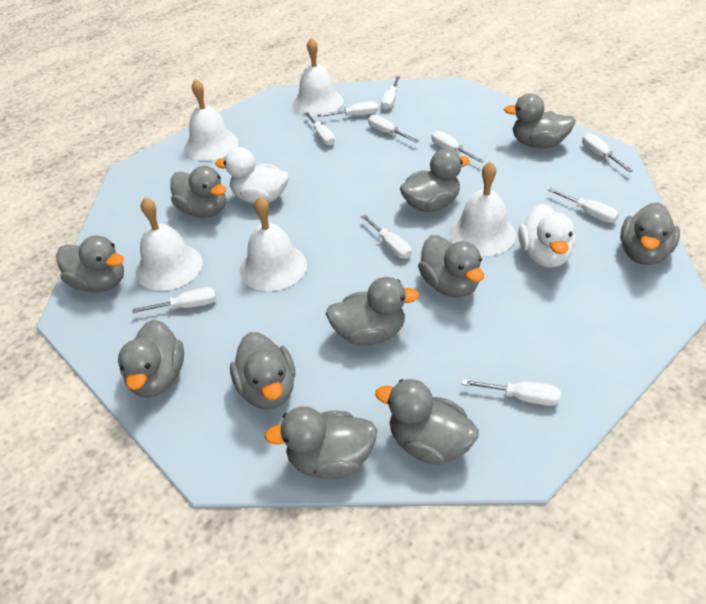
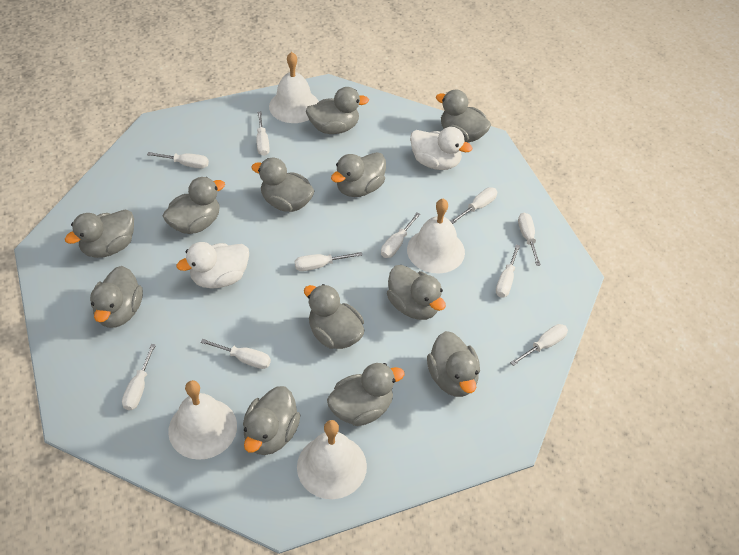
grey duck: [56,235,124,292] [118,319,184,398] [171,166,226,218] [230,332,295,410] [264,406,377,479] [326,277,419,346] [375,379,479,465] [400,149,470,212] [418,235,484,298] [504,94,576,148] [620,202,680,265] = 11 -> [65,209,134,258] [90,266,143,328] [163,177,225,234] [243,386,300,455] [251,158,314,212] [304,284,364,349] [306,87,369,134] [327,363,405,426] [331,152,386,197] [387,265,446,320] [427,331,480,397] [436,90,491,142] = 12
white bell: [135,197,202,291] [184,79,239,161] [240,196,307,291] [293,37,343,116] [449,161,516,256] = 5 -> [168,380,237,460] [269,52,319,123] [297,420,367,499] [407,199,465,273] = 4

